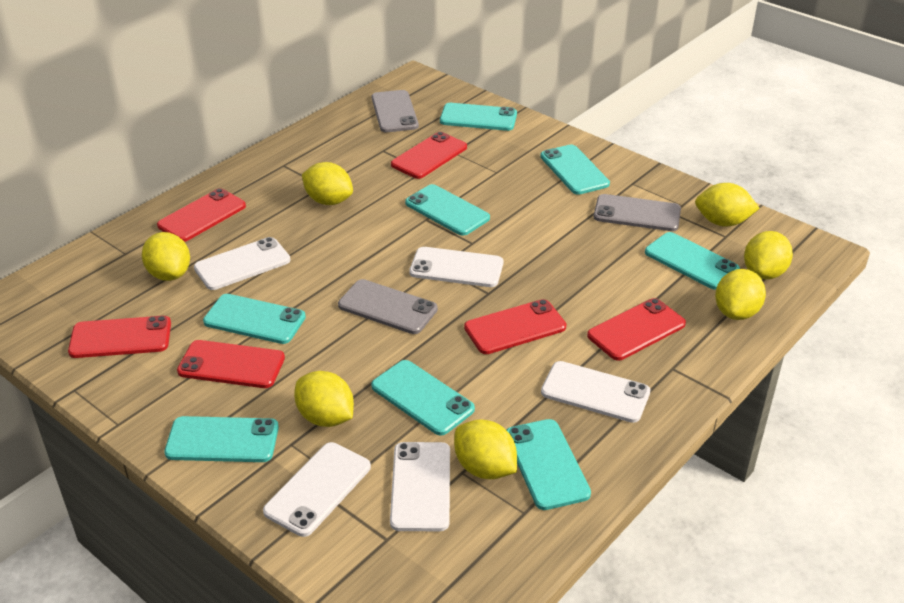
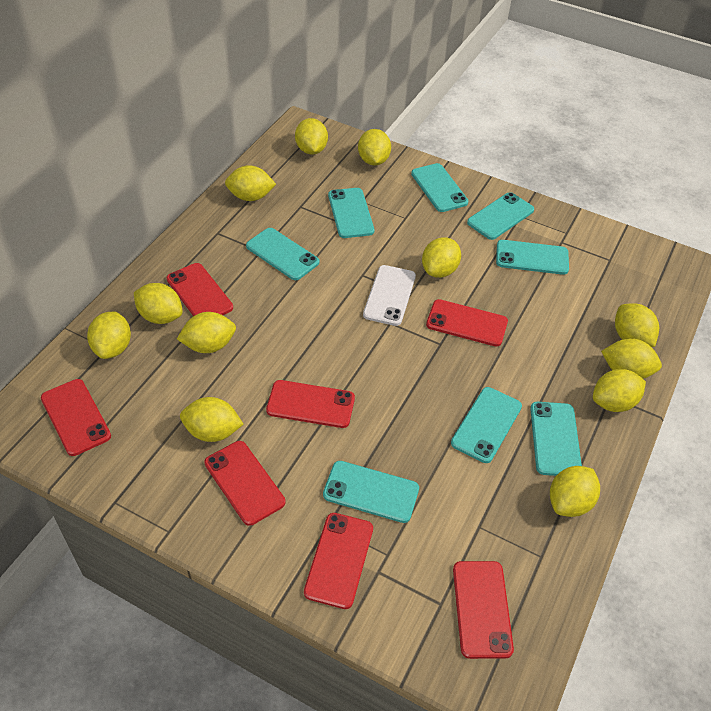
grey phone: [338,279,438,334] [372,90,419,132] [594,194,681,231] = 3 -> none = 0
red phone: [68,316,171,358] [157,188,246,242] [177,340,285,388] [391,132,467,179] [464,299,566,354] [587,298,686,360] = 6 -> [41,379,111,456] [167,263,233,316] [204,441,285,526] [266,380,355,428] [304,513,373,609] [426,299,508,347] [453,561,514,659] = 7
white phone: [194,237,290,290] [263,442,371,537] [390,442,450,531] [409,247,503,287] [541,361,651,423] = 5 -> [363,265,416,326] = 1
yellow lemon: [142,232,190,281] [294,371,354,427] [302,162,353,205] [454,419,517,479] [695,183,760,227] [715,269,766,320] [744,231,793,280] = 7 -> [87,311,131,359] [134,283,183,324] [177,312,236,353] [180,397,243,442] [225,165,276,201] [295,118,328,155] [358,129,391,166] [422,237,461,278] [550,466,600,517] [593,369,646,412] [601,338,662,379] [615,303,659,347] = 12

